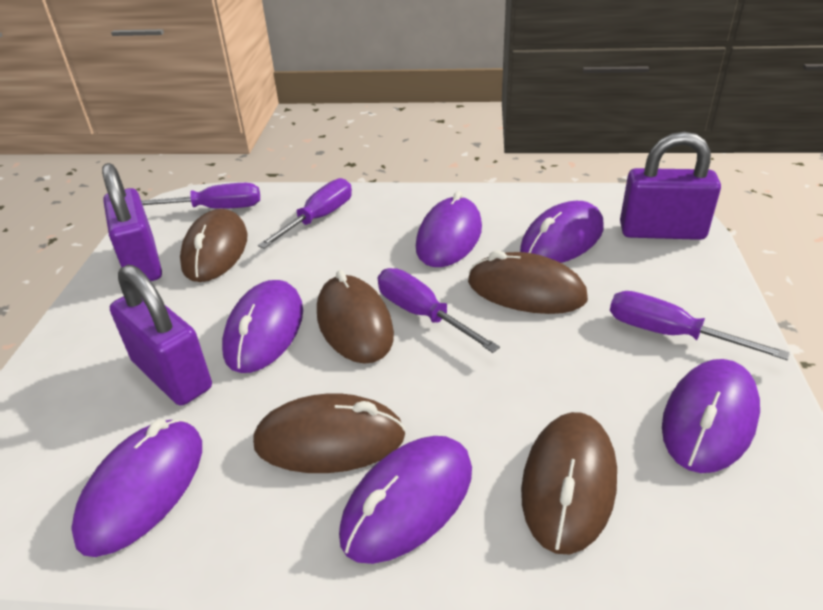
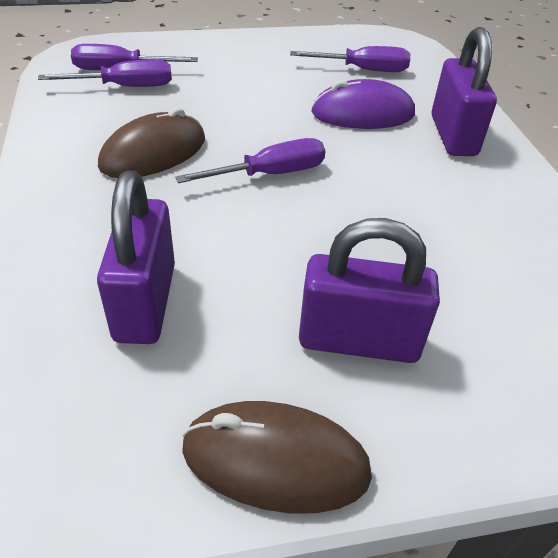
brown mouse: [180,209,248,282] [253,393,406,473] [317,270,394,364] [468,250,588,314] [521,412,617,555] = 5 -> [98,107,205,178] [182,401,372,514] = 2
purple mouse: [71,419,202,557] [222,280,303,373] [339,436,472,564] [416,191,482,267] [520,201,604,263] [662,359,760,473] = 6 -> [311,79,415,129] = 1

